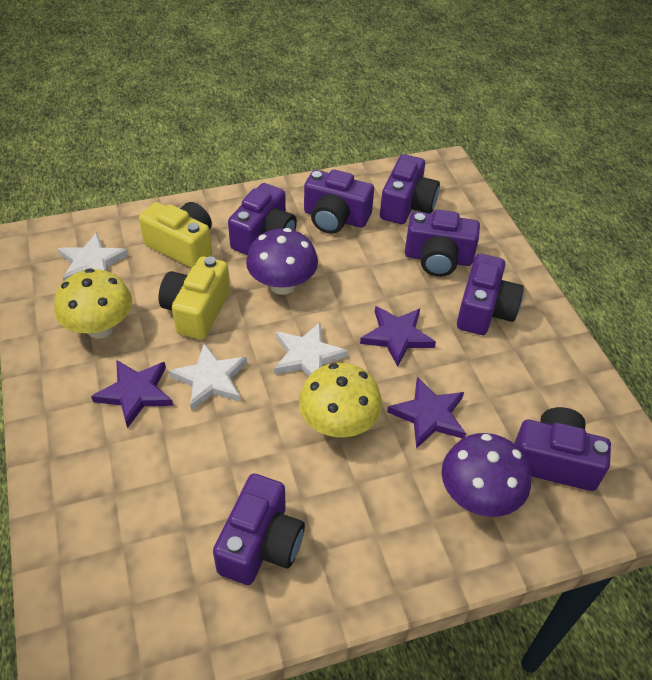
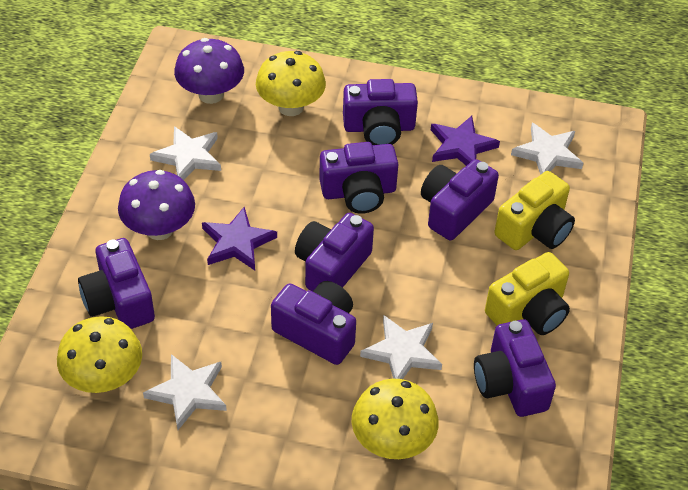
purple star: [91,360,173,428] [360,306,436,367] [387,377,466,449] = 3 -> [202,207,277,270] [431,116,500,166] = 2
white star: [58,232,129,281] [169,343,247,411] [274,322,348,376] = 3 -> [143,354,227,430] [150,126,221,180] [360,315,442,379] [511,123,583,175] = 4
yellow mushroom: [54,268,132,338] [299,363,382,437] = 2 -> [57,316,142,393] [256,51,326,116] [352,379,439,459] = 3

